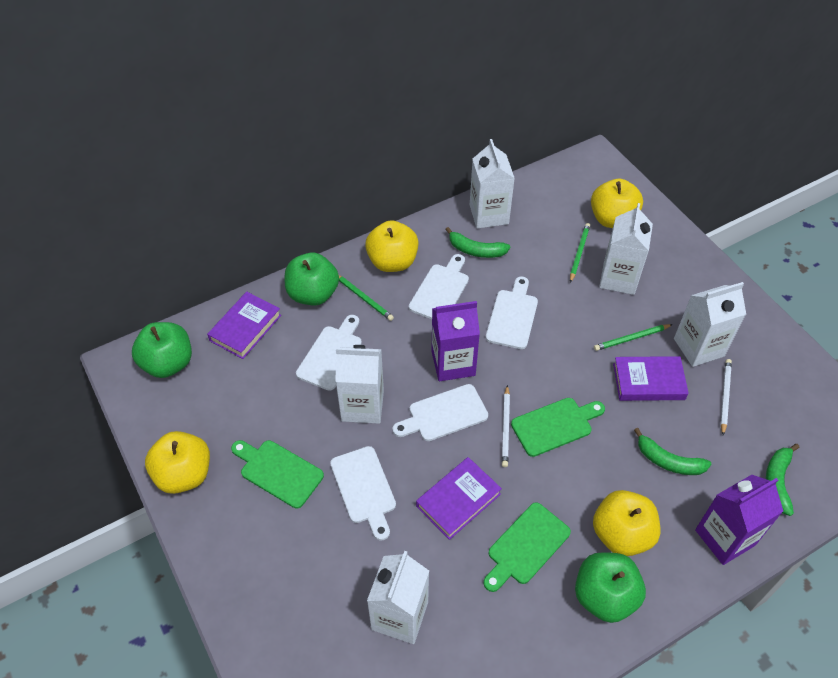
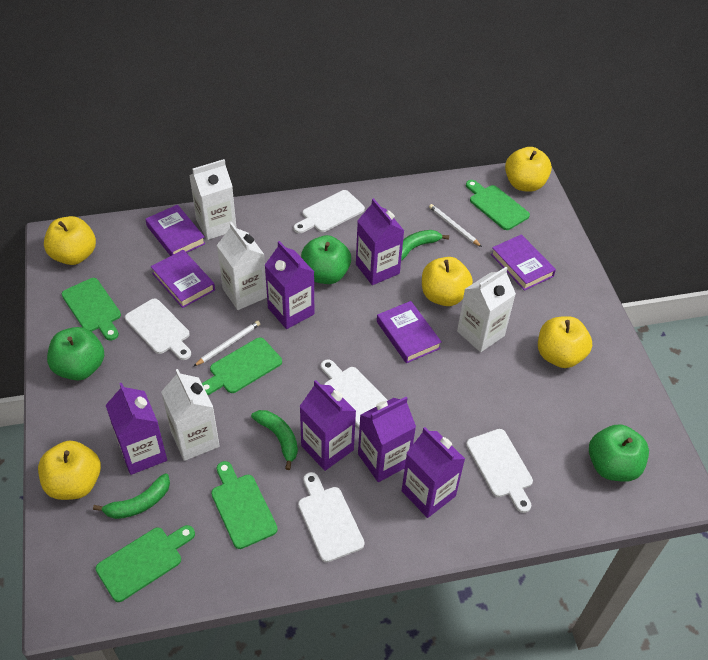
green cutting board: [231,440,324,509] [483,502,571,592] [511,398,605,457] = 3 -> [62,278,121,340] [96,525,195,602] [202,337,282,395] [211,461,278,549] [466,180,530,230] = 5
green pencil: [339,275,394,321] [570,223,590,283] [594,324,673,351] = 3 -> none = 0
purple book: [207,292,281,359] [416,457,502,540] [613,356,689,401] = 3 -> [145,205,206,256] [151,250,215,308] [377,301,441,363] [491,234,556,291] = 4
purple carton: [431,301,480,381] [695,475,783,565] = 2 -> [105,383,167,475] [265,241,314,329] [300,380,356,471] [356,198,404,285] [358,397,416,482] [402,427,465,518] = 6
white carton: [335,345,384,424] [367,551,429,644] [470,139,515,229] [599,203,653,295] [674,282,746,367] = 5 -> [161,369,220,461] [189,159,237,240] [217,222,267,310] [457,267,516,352] = 4
yellow apple: [145,431,210,494] [365,220,419,272] [591,179,643,228] [593,490,660,556] = 4 -> [38,441,101,500] [44,216,96,265] [422,257,473,306] [505,147,552,192] [538,316,592,368] = 5

